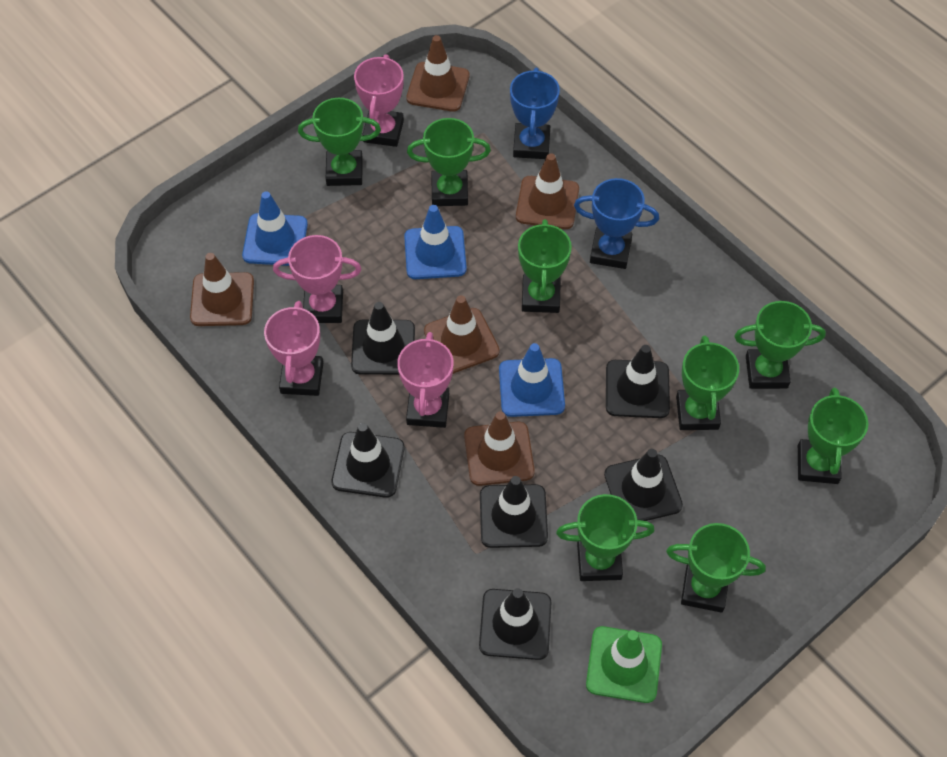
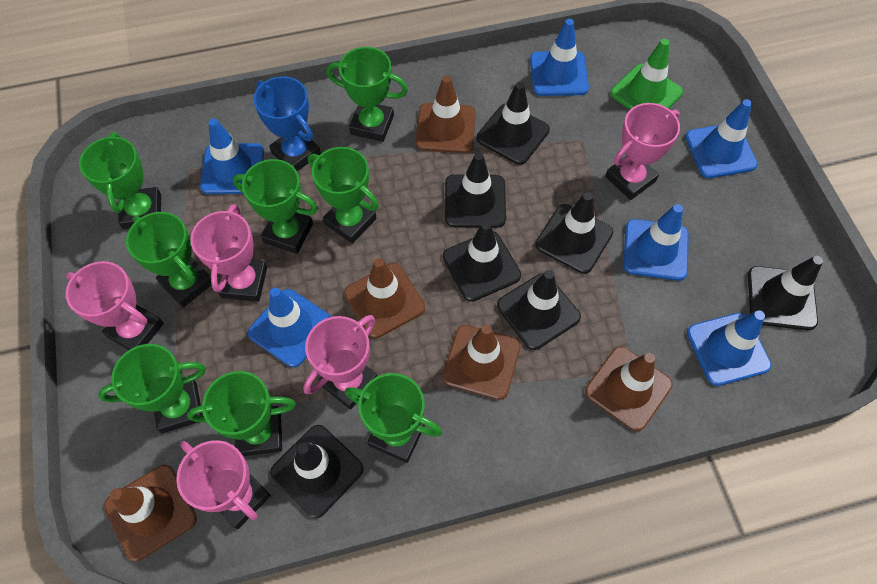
black traffic cone: [331,423,405,498] [351,302,415,375] [479,588,552,660] [480,476,548,548] [604,449,683,521] [606,345,670,418] = 6 -> [270,425,364,519] [443,222,521,302] [445,153,506,228] [477,82,550,165] [497,270,581,350] [535,192,613,274] [748,256,823,330] = 7
blue traffic cone: [242,191,308,266] [404,205,467,279] [499,343,565,417] = 3 -> [200,118,264,194] [248,288,332,367] [530,19,589,96] [623,204,689,281] [685,99,758,178] [687,310,771,386] = 6
blue trophy: [510,68,560,159] [574,178,659,269] = 2 -> [253,76,321,171] = 1
pink trophy: [264,301,323,396] [273,235,361,323] [354,54,404,147] [397,332,454,428] = 4 -> [66,261,164,350] [176,440,271,530] [190,204,267,302] [303,315,377,410] [605,103,680,200] = 5

